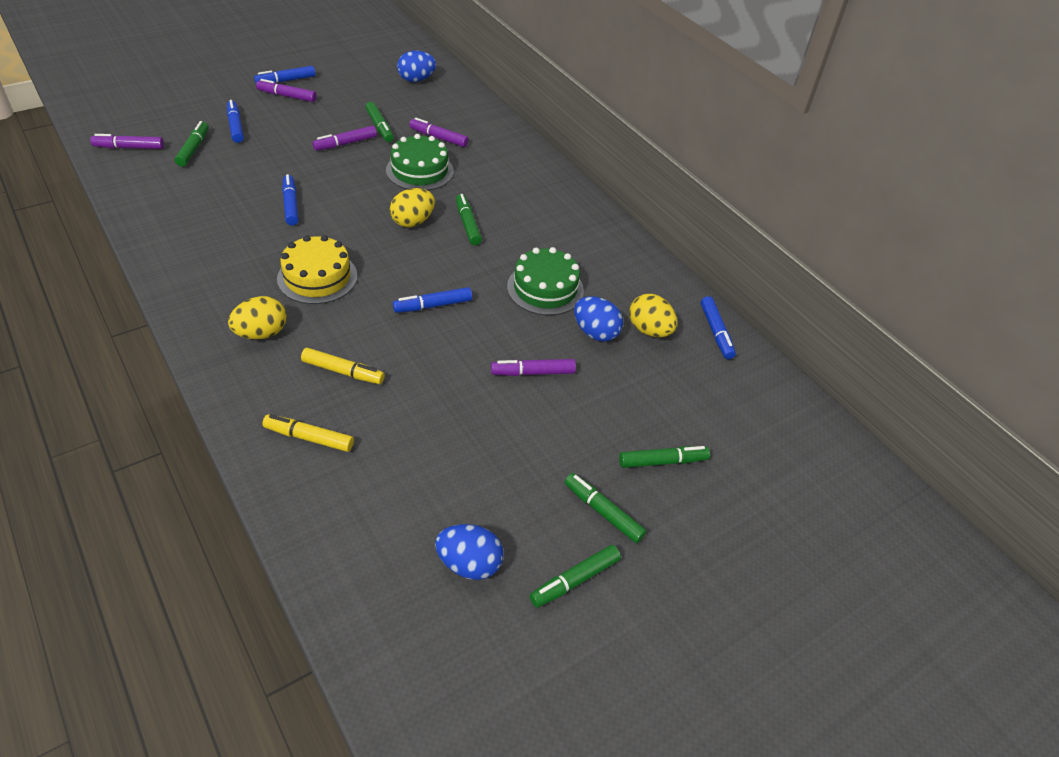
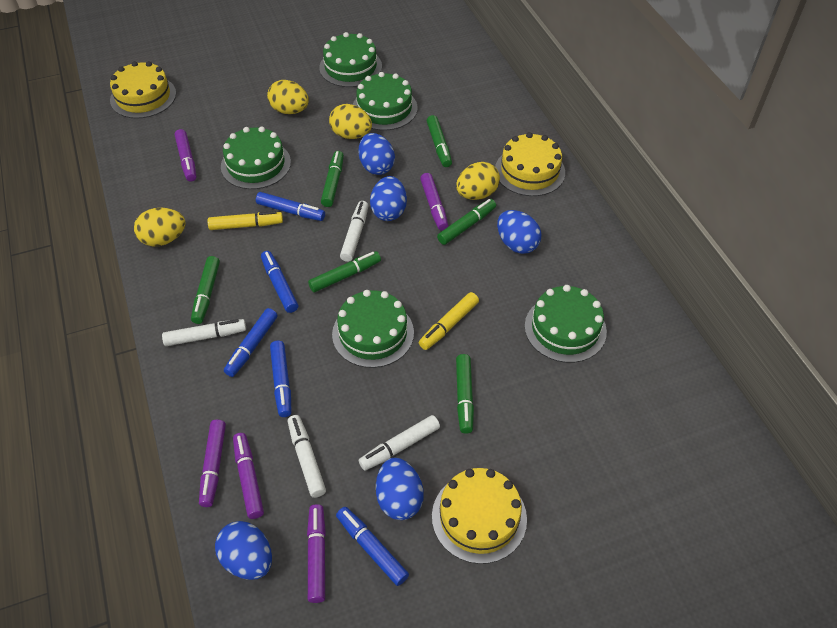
blue egg: [397,51,436,82] [435,524,504,580] [574,296,623,342] = 3 -> [215,521,272,580] [359,133,395,175] [370,176,407,221] [376,458,424,520] [497,210,541,254] = 5
green cake: [386,134,454,191] [507,247,584,315] = 2 -> [221,126,291,189] [319,32,382,87] [332,290,414,368] [353,72,417,130] [525,285,607,363] = 5
white marker: none = 0 -> [162,319,246,346] [287,415,326,498] [340,201,368,262] [359,415,440,471] = 4
yellow cake: [277,235,358,304] = 1 -> [110,61,176,119] [432,468,527,564] [495,132,565,196] = 3
yellow egg: [228,296,287,339] [390,188,435,227] [629,294,677,337] = 3 -> [134,208,186,246] [267,80,309,114] [329,104,372,139] [456,162,500,200] = 4

